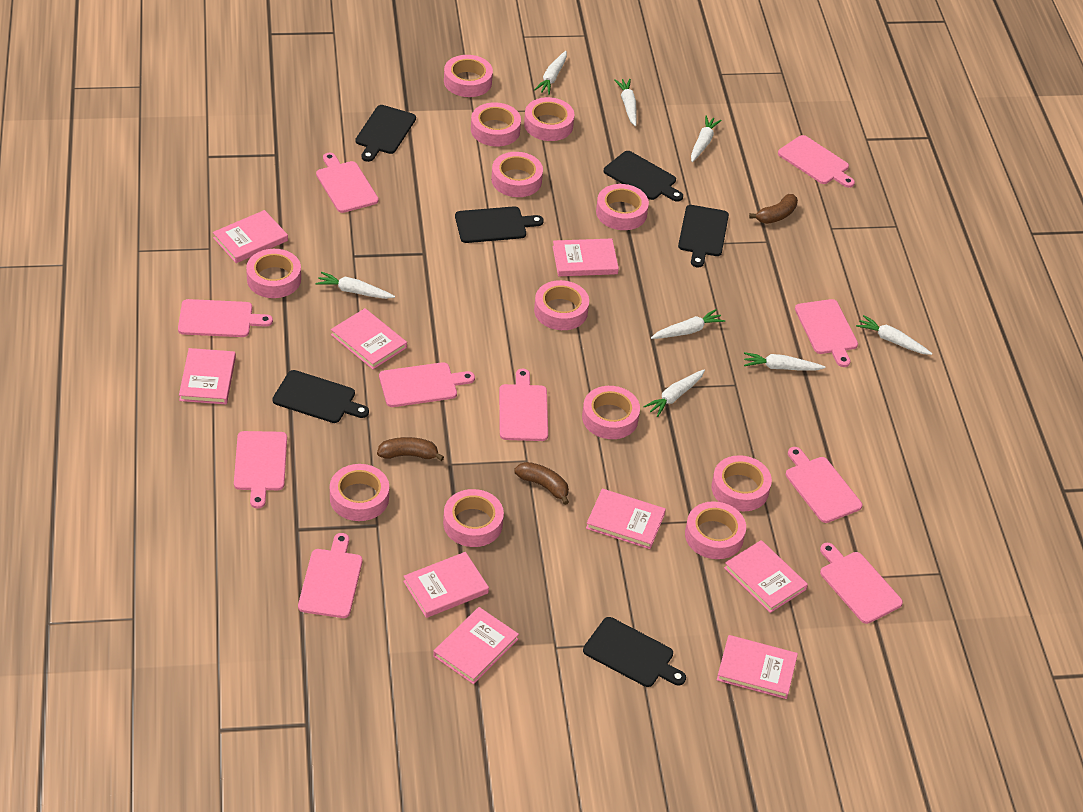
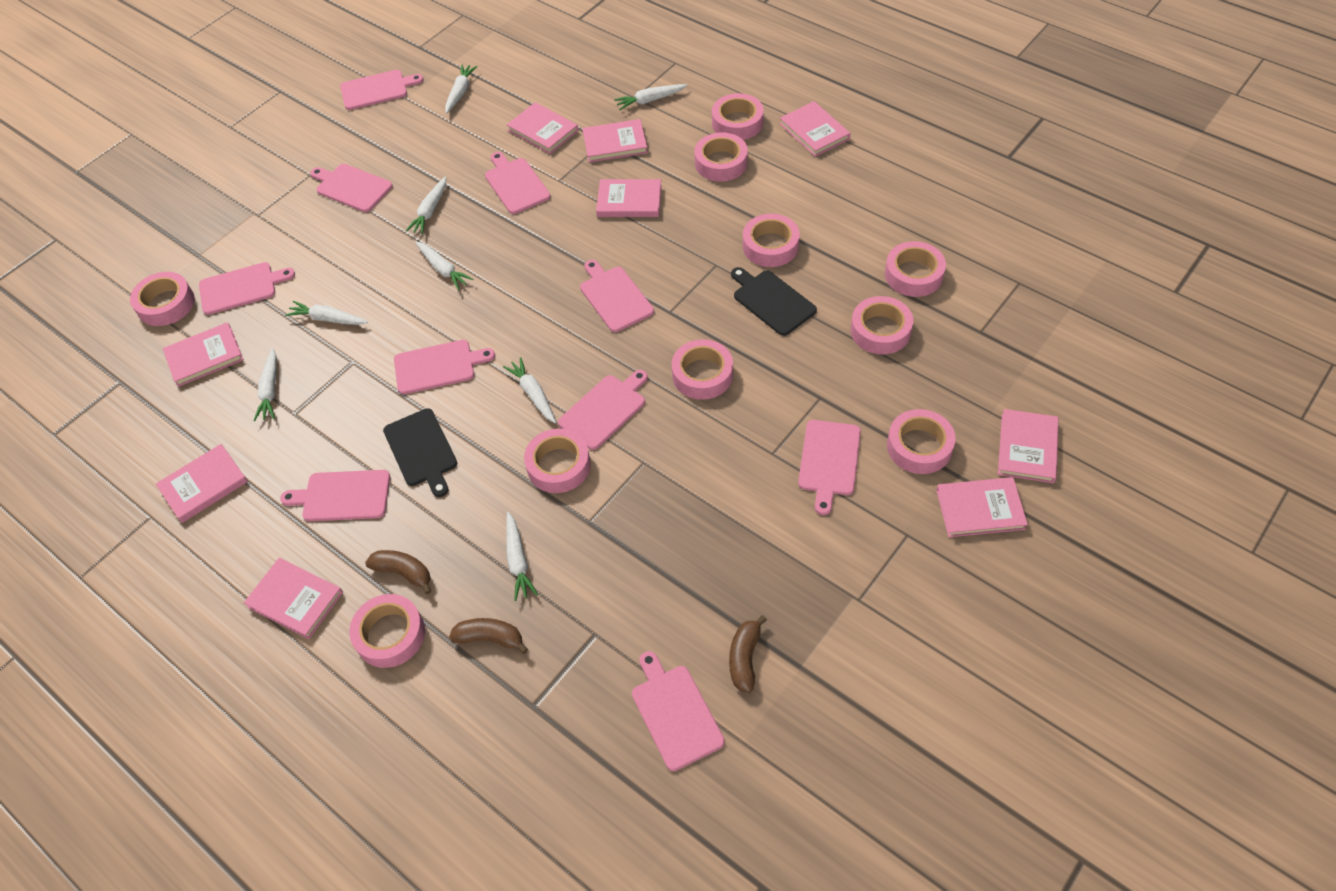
black cutting board: [272,370,369,423] [355,105,416,162] [455,206,544,243] [583,617,686,687] [603,151,683,202] [678,205,729,267] = 6 -> [383,408,457,497] [731,267,817,336] = 2
pink tape: [246,249,301,298] [330,464,389,521] [443,489,504,547] [444,55,493,97] [471,102,521,146] [491,152,543,197] [524,97,575,141] [534,280,589,330] [582,386,640,439] [596,184,649,230] [685,501,746,559] [712,455,772,511] = 12 -> [130,272,195,326] [349,594,425,668] [524,428,591,493] [671,339,733,400] [694,132,748,182] [712,93,764,140] [743,214,800,267] [851,296,913,354] [885,241,946,297] [887,409,956,474] = 10

